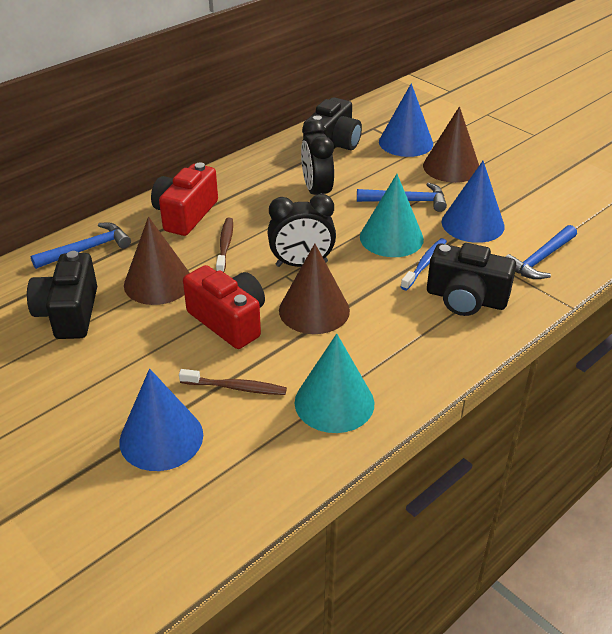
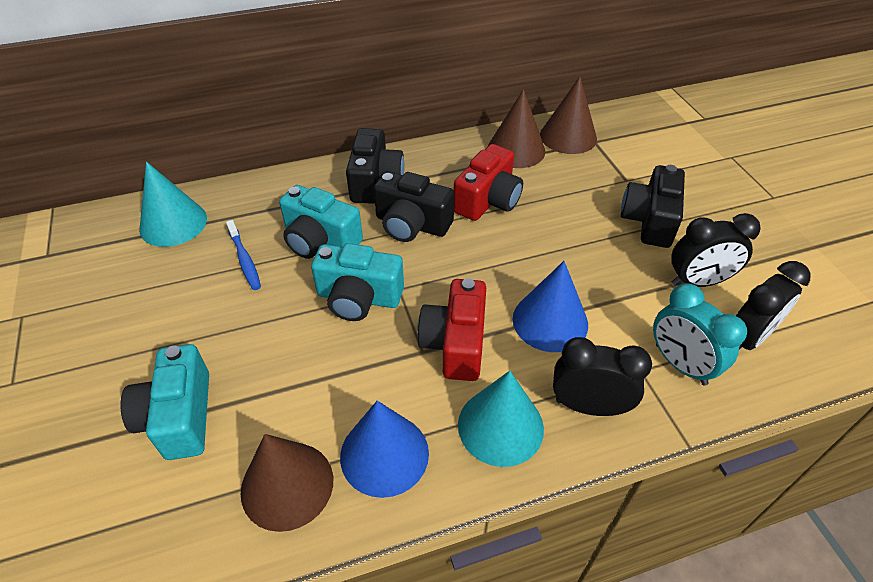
black clock: [268,194,336,267] [301,119,334,195] = 2 -> [553,337,652,416] [671,213,761,287] [736,261,810,350] = 3
blue cone: [119,369,203,471] [379,83,433,157] [442,161,505,243] = 3 -> [340,401,429,498] [513,261,588,352] = 2
blue hammer: [30,223,131,269] [357,183,447,212] [505,225,577,279] = 3 -> none = 0
brown toothbrush: [179,369,287,395] [216,218,233,272] = 2 -> none = 0
turquoise camera: none = 0 -> [120,344,209,460] [279,185,363,259] [311,243,404,321] = 3
turquoise clock: none = 0 -> [653,283,747,386] = 1

